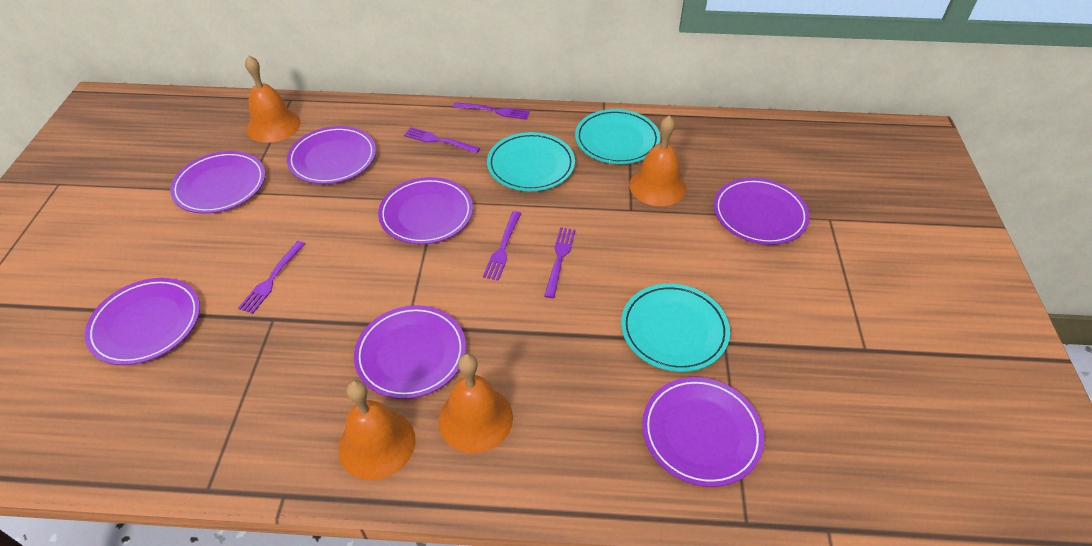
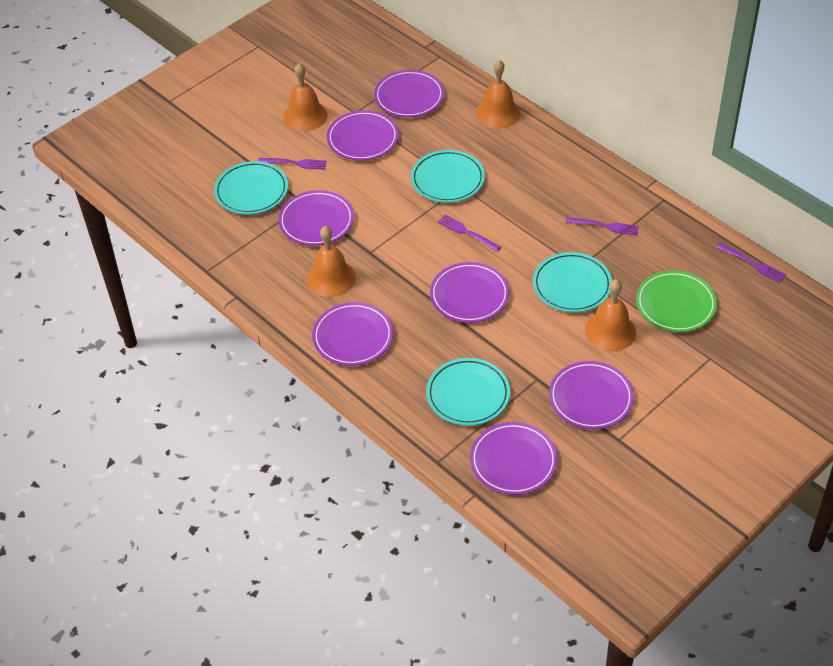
green plate: none = 0 -> [636,270,717,332] = 1
purple fork: [238,241,305,314] [404,127,480,154] [453,103,530,120] [483,211,522,281] [544,227,576,298] = 5 -> [258,158,327,170] [438,215,501,251] [566,217,639,236] [716,243,786,283] = 4
turquoise plate: [487,132,575,191] [575,109,660,164] [621,284,730,372] = 3 -> [214,161,288,215] [411,150,485,203] [426,358,510,426] [533,252,612,312] = 4

